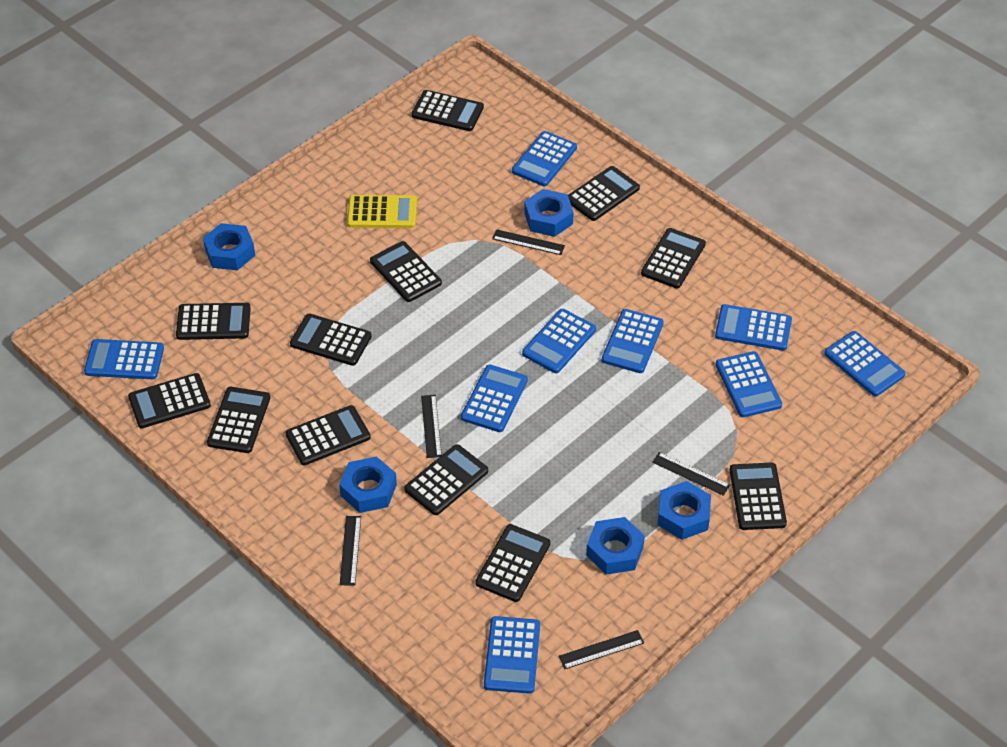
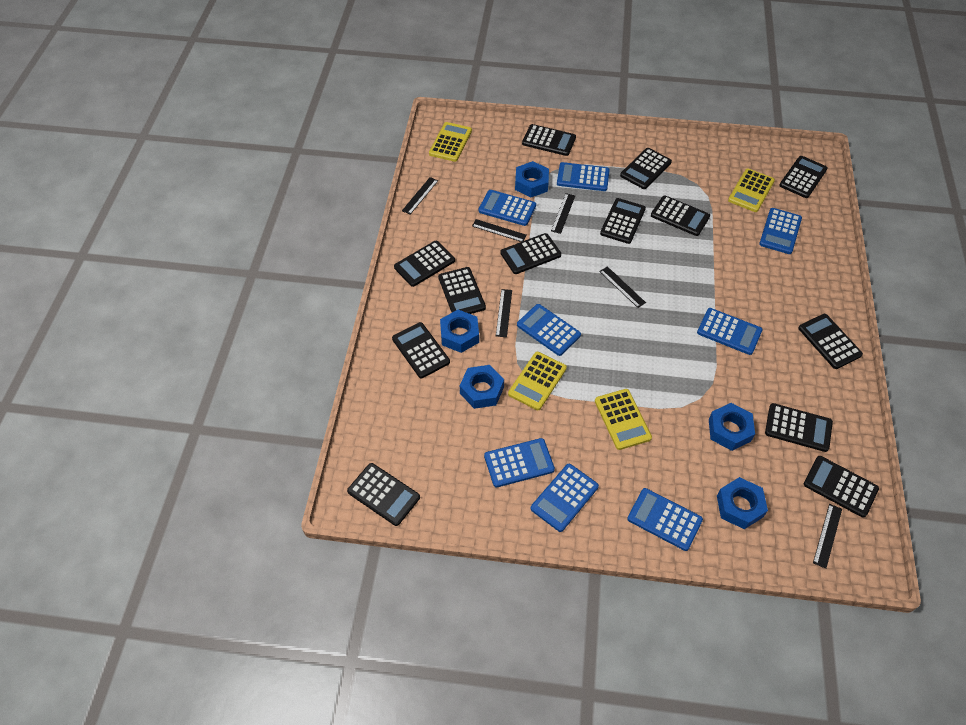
black calculator: [128,373,211,428] [176,303,251,340] [207,387,270,453] [285,405,371,465] [290,314,372,366] [370,241,442,302] [404,444,488,515] [411,90,484,131] [475,524,550,602] [568,166,640,221] [641,228,706,288] [730,463,787,530] = 12 -> [347,463,420,526] [392,322,450,378] [394,241,455,287] [438,267,486,314] [500,233,561,274] [522,124,576,156] [600,198,646,244] [620,148,672,189] [651,195,710,236] [765,403,833,452] [779,156,828,198] [798,314,863,369] [804,456,879,518] = 13
black ruler: [340,516,361,586] [421,395,442,458] [492,229,565,255] [559,630,644,669] [652,452,730,496] = 5 -> [402,177,438,215] [472,219,527,242] [496,289,512,337] [551,193,575,234] [599,266,646,308] [813,504,842,569] = 6
blue calculator: [84,339,164,379] [461,364,528,432] [484,616,540,694] [512,131,577,186] [522,309,596,373] [602,309,664,373] [715,304,792,351] [716,351,782,417] [824,331,905,397] = 9 -> [478,190,536,226] [484,438,555,488] [517,304,581,356] [531,464,599,532] [557,162,610,191] [627,488,703,551] [697,308,763,355] [759,208,802,254] = 8
yellow calculator: [347,195,417,228] = 1 -> [429,122,472,162] [508,352,567,410] [595,389,652,450] [728,169,775,212] = 4

